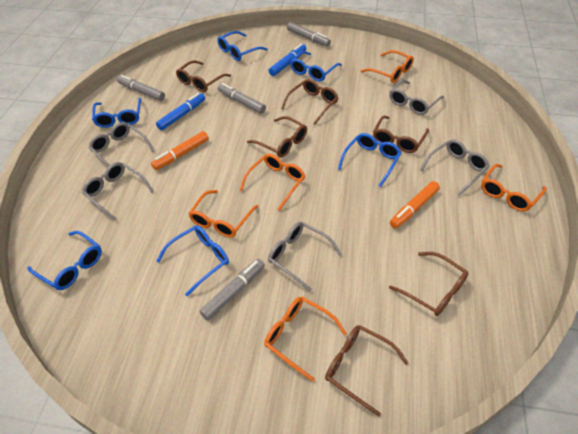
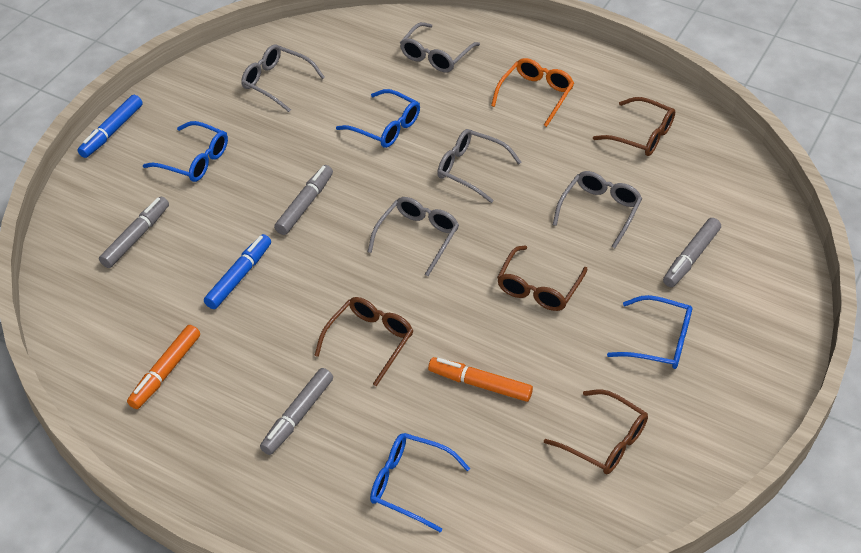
blue glasses: [27,231,102,290] [92,98,141,128] [157,225,229,296] [217,31,268,61] [290,51,342,82] [338,133,401,187] = 6 -> [143,121,228,182] [336,89,420,148] [370,433,470,532] [607,295,692,369] = 4
brown glasses: [176,60,231,92] [247,116,307,157] [281,79,339,125] [325,325,408,417] [373,116,429,153] [389,252,469,316] = 6 -> [314,297,413,386] [497,245,588,311] [544,389,648,474] [593,97,675,156] = 4
orange glasses: [188,190,258,238] [240,154,305,211] [264,297,347,382] [361,50,414,83] [481,164,547,212] = 5 -> [491,58,574,127] = 1

